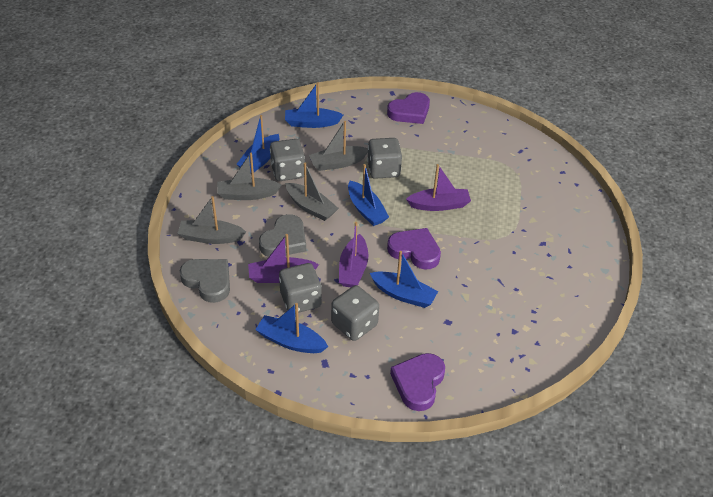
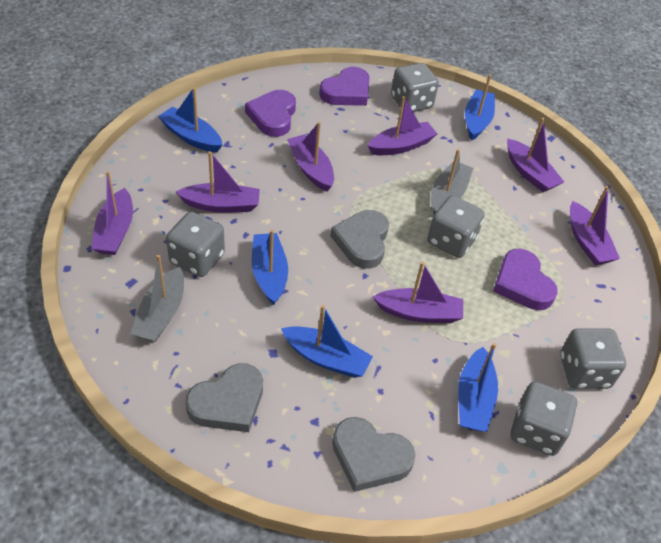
grey boat: [177,196,246,244] [217,153,281,200] [285,162,339,221] [309,121,368,171] = 4 -> [130,255,184,342] [430,149,473,214] = 2
grey dice: [270,139,305,181] [279,263,322,313] [331,285,379,341] [367,138,402,179] = 4 -> [166,212,225,277] [391,63,439,112] [427,196,485,258] [511,382,577,456] [560,328,626,389] = 5
grey heart: [180,259,230,303] [259,214,306,257] = 2 -> [186,363,263,432] [330,210,389,269] [332,417,416,492] = 3
purple boat: [248,234,319,283] [339,222,368,287] [406,164,471,211] = 3 -> [92,171,133,255] [176,151,260,213] [287,122,334,191] [367,96,437,155] [373,262,463,323] [507,118,564,192] [570,186,620,265] = 7

